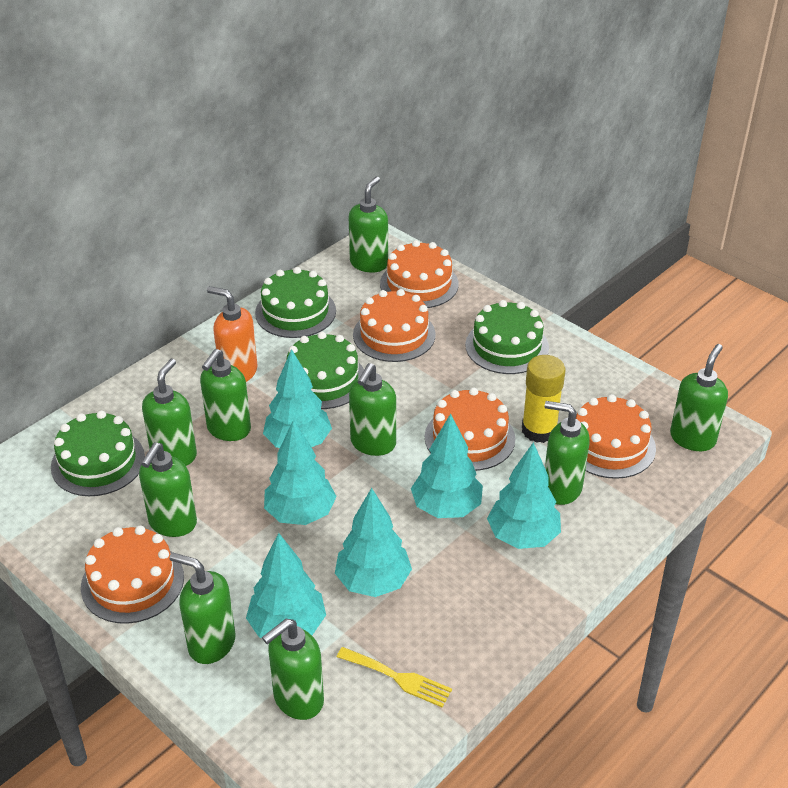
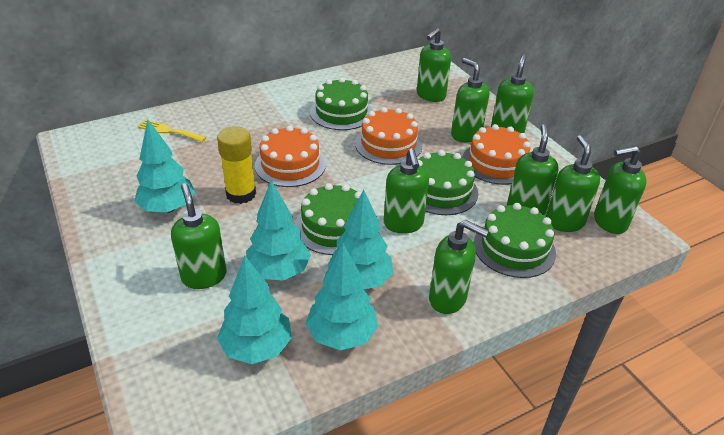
orange cake: [81,526,184,624] [353,289,436,362] [380,240,459,308] [425,388,515,471] [576,394,656,479] = 5 -> [255,125,326,187] [355,107,422,165] [462,124,530,185] = 3
orange soap dispenser: [207,286,258,382] = 1 -> none = 0
turquoise tree: [246,533,326,638] [263,349,332,448] [264,419,337,525] [335,488,412,597] [411,414,483,518] [487,442,561,549] = 6 -> [134,119,195,213] [217,255,292,364] [246,180,311,281] [306,244,378,351] [327,190,393,289] = 5

